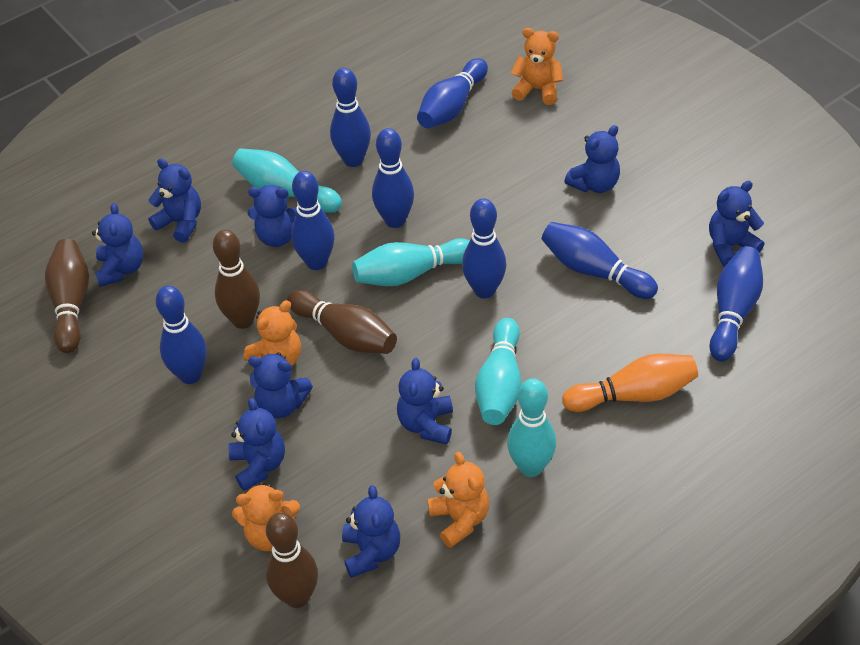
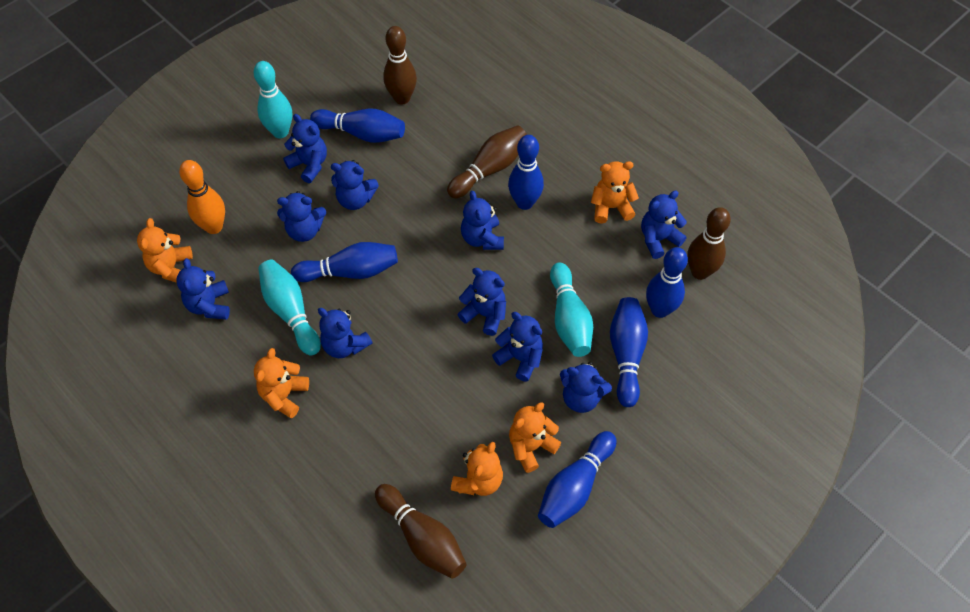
blue bowling pin: [155,286,207,384] [291,171,335,270] [330,68,371,167] [372,128,414,228] [417,58,488,128] [462,198,506,299] [542,222,658,299] [709,246,763,361] = 8 -> [291,242,398,282] [310,109,405,143] [508,135,544,210] [538,431,616,528] [610,297,648,407] [646,247,688,318] = 6
blue teddy bear: [92,203,143,287] [148,158,201,243] [228,398,285,491] [248,185,297,247] [248,353,313,418] [342,485,400,578] [397,358,453,445] [565,125,620,193] [709,181,764,267] = 9 -> [176,258,230,320] [277,191,326,242] [283,114,327,183] [318,308,373,358] [331,160,379,210] [457,268,506,336] [461,191,504,250] [492,312,543,381] [560,362,612,413] [641,191,687,259] = 10
orange teddy bear: [232,482,300,551] [244,300,301,366] [427,452,489,548] [511,28,563,105] = 4 -> [137,218,193,283] [254,348,309,419] [451,442,503,496] [509,402,561,473] [591,161,639,224] = 5
turquoise bowling pin: [232,148,342,213] [352,238,470,286] [475,318,522,425] [507,378,556,477] = 4 -> [254,61,292,138] [258,259,321,356] [550,262,593,357] = 3

